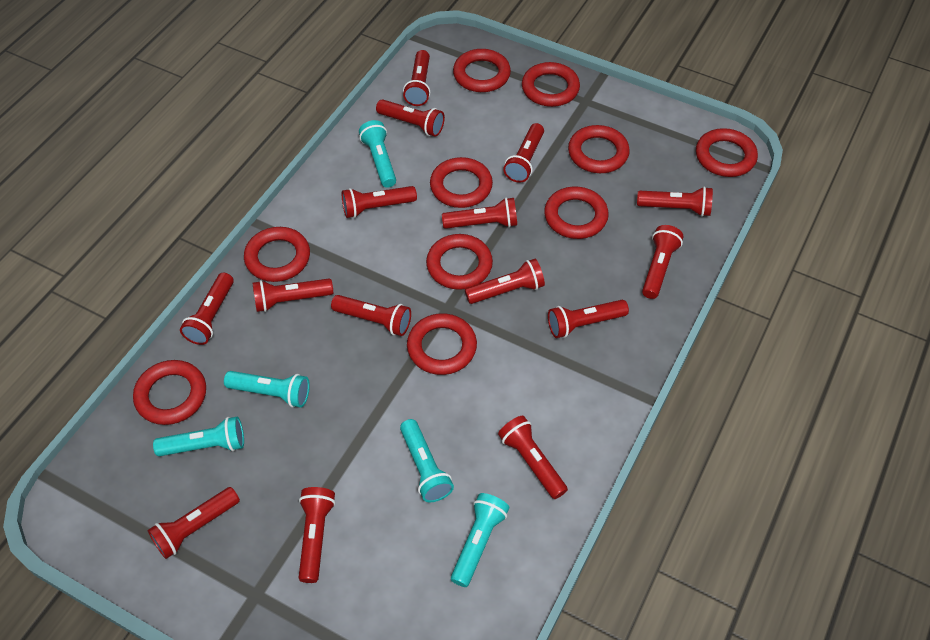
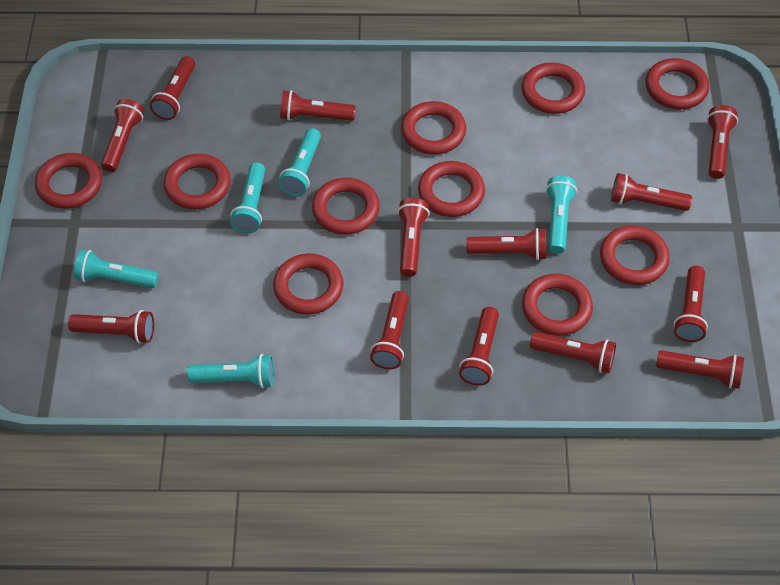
red flashlight: [148,487,240,559] [180,272,234,345] [252,279,333,312] [299,487,335,583] [331,295,411,336] [342,186,417,218] [376,99,445,137] [403,50,430,106] [442,197,517,229] [465,259,545,304] [498,416,568,499] [503,123,544,183] [548,300,629,338] [637,187,713,217] [642,225,683,299] = 15 -> [68,310,154,344] [101,99,144,172] [150,56,195,120] [280,90,356,121] [370,291,409,369] [398,198,430,277] [459,307,499,385] [466,228,546,260] [530,332,616,373] [611,173,692,211] [656,350,744,389] [673,266,708,342] [707,105,738,179] = 13

